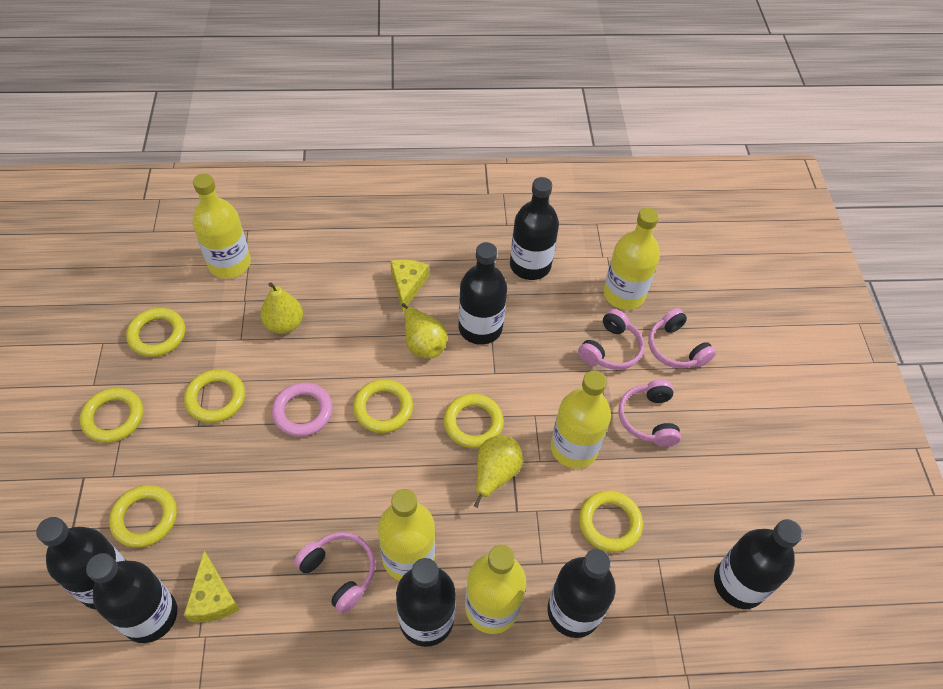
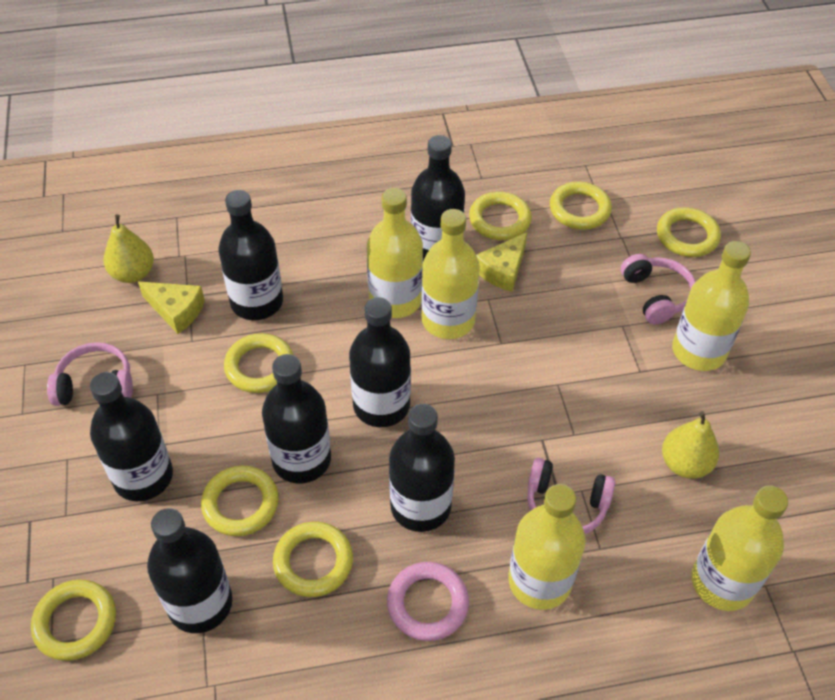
pink headphones: [294,532,375,614] [578,309,644,370] [619,380,681,447] [648,308,716,369] = 4 -> [47,342,133,406] [527,458,615,534] [621,254,695,325] = 3
yellow pear: [260,282,303,334] [402,303,447,359] [474,435,523,508] = 3 -> [104,214,154,283] [662,411,719,479] = 2

